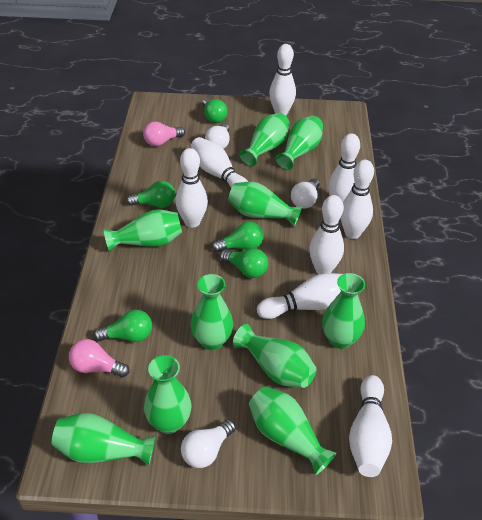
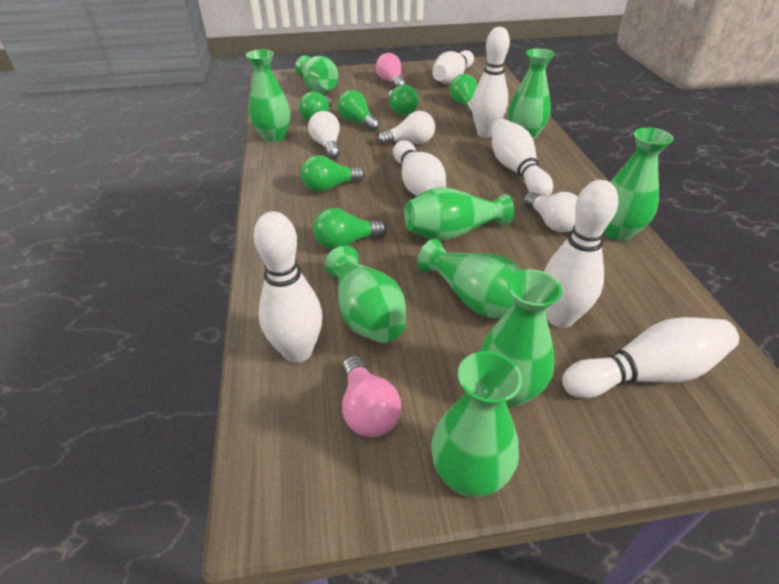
green light bulb: [93,309,152,342] [127,181,175,208] [203,98,228,123] [212,222,264,252] [220,248,268,278] = 5 -> [299,92,332,121] [301,155,365,192] [313,208,387,250] [337,90,380,131] [388,85,419,115] [450,74,477,115] = 6
green vase: [52,413,155,466] [104,209,182,251] [144,355,192,434] [190,274,233,350] [228,182,302,227] [233,324,316,388] [240,113,289,166] [249,386,336,475] [276,116,323,170] [322,273,365,349] = 10 -> [246,50,291,142] [296,55,338,94] [325,246,406,343] [404,187,514,241] [417,239,521,319] [431,351,522,497] [479,269,562,407] [508,48,554,140] [604,127,673,241] = 9
white bowling pin: [175,148,208,228] [191,137,248,188] [257,273,343,319] [269,44,296,116] [309,195,344,274] [328,133,360,202] [340,160,374,239] [349,375,392,477] = 8 -> [254,211,322,363] [393,140,446,196] [432,50,474,84] [472,27,510,138] [491,119,553,196] [544,180,618,328] [562,317,739,398] = 7

